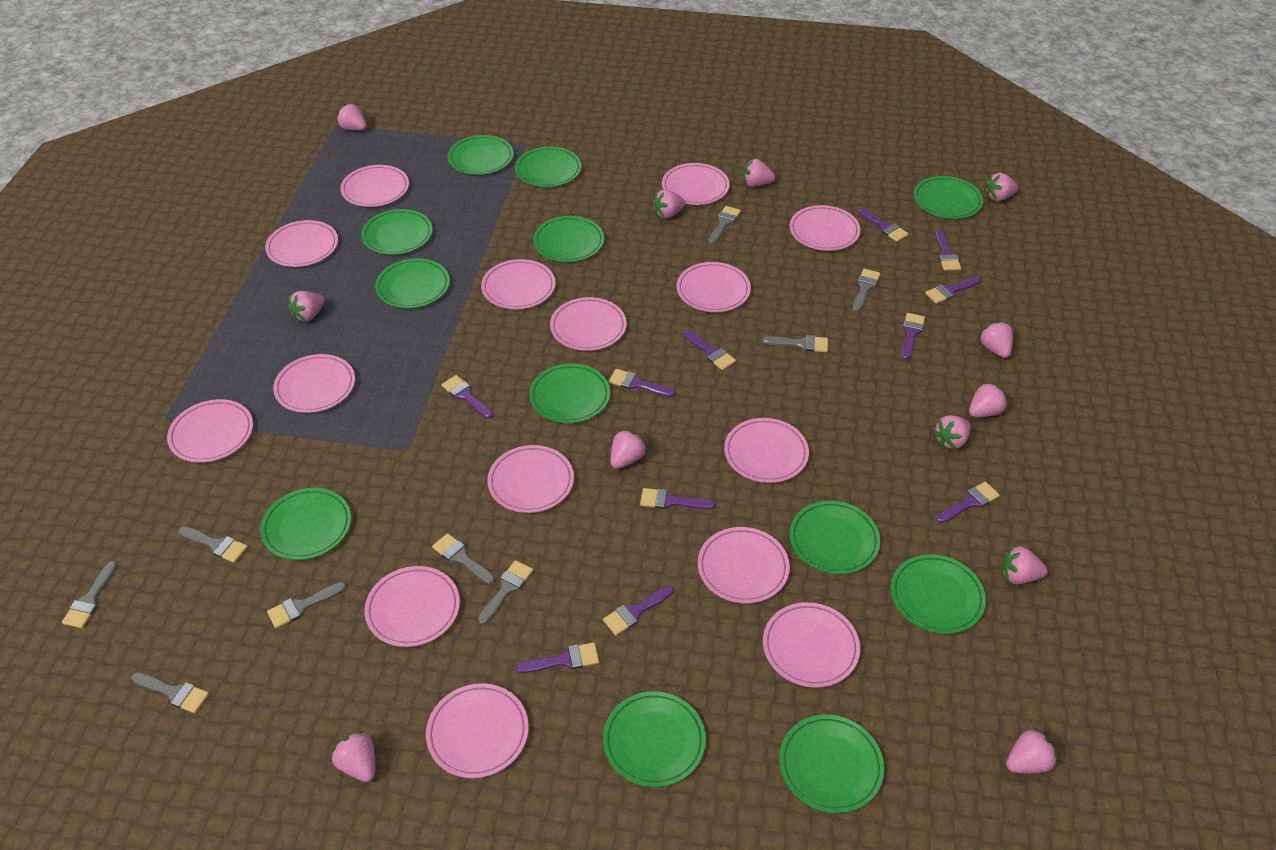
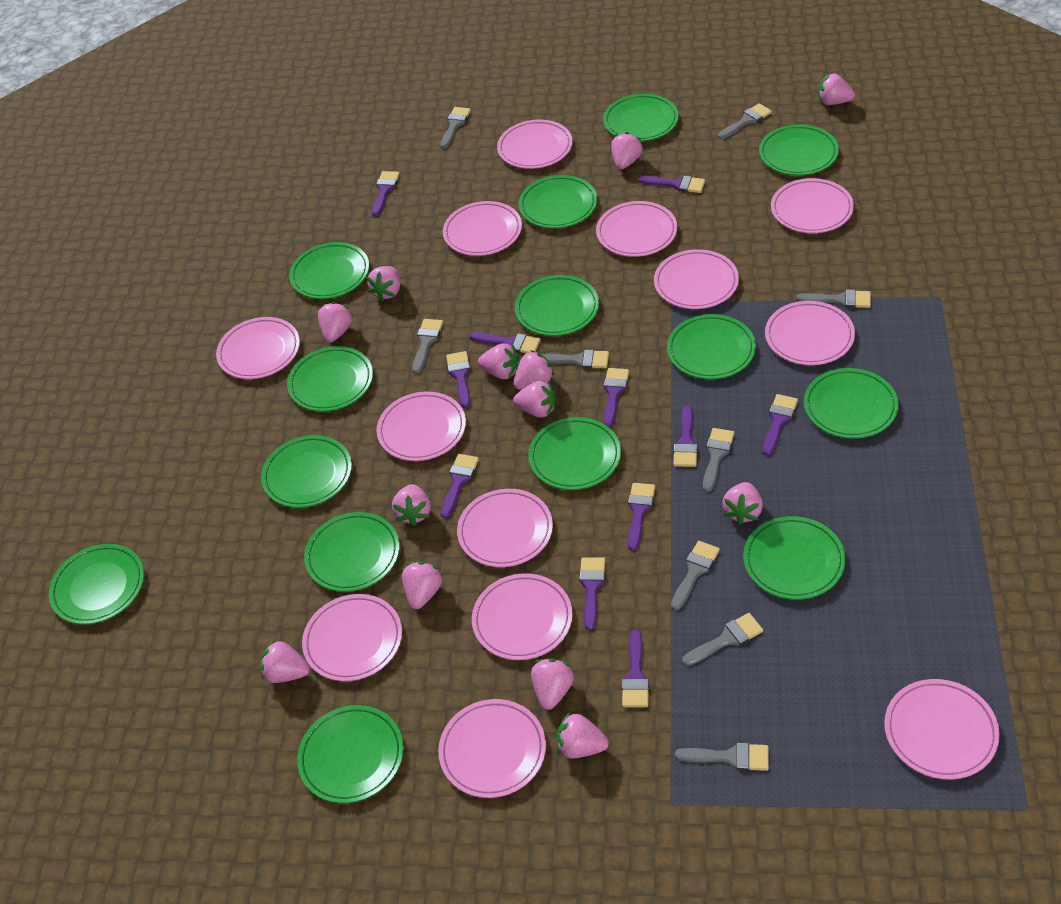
green plate: [260,488,351,560] [361,209,433,255] [375,258,450,308] [447,135,514,175] [515,147,581,187] [529,364,610,423] [533,216,604,262] [603,691,706,787] [779,715,884,813] [790,501,880,574] [891,554,986,634] [914,176,983,219] = 12 -> [49,544,144,624] [261,435,352,508] [287,346,373,411] [289,242,369,299] [297,705,404,803] [304,512,400,592] [515,275,599,336] [518,175,597,228] [528,417,621,490] [603,94,679,141] [667,314,756,379] [743,516,845,600] [759,124,839,175] [804,368,899,439] = 14
pink plate: [167,399,253,463] [265,220,338,267] [273,354,355,413] [340,165,409,207] [364,566,460,647] [426,683,529,778] [481,259,556,309] [487,445,574,513] [550,297,627,351] [662,163,730,205] [677,262,751,312] [698,527,790,603] [724,418,809,483] [763,602,860,688] [789,205,861,251] = 15 -> [216,317,300,379] [302,594,402,681] [377,391,466,461] [438,699,546,798] [443,201,522,256] [457,489,553,567] [472,573,573,660] [497,120,573,169] [596,201,677,257] [654,249,739,309] [765,301,855,365] [771,178,854,233] [884,679,1000,780] = 13
pink strawberry: [289,291,325,321] [331,731,375,782] [337,104,367,131] [611,429,647,469] [653,190,686,219] [743,159,775,187] [933,415,971,449] [969,382,1007,417] [979,321,1013,358] [985,173,1018,201] [1001,545,1048,584] [1006,728,1057,773] = 12 -> [261,639,310,683] [318,302,353,342] [367,266,400,301] [392,484,431,526] [402,562,443,609] [478,343,519,379] [513,350,554,390] [513,381,556,418] [531,659,574,710] [557,712,609,759] [611,132,643,169] [722,482,763,525] [818,74,855,105] = 13

